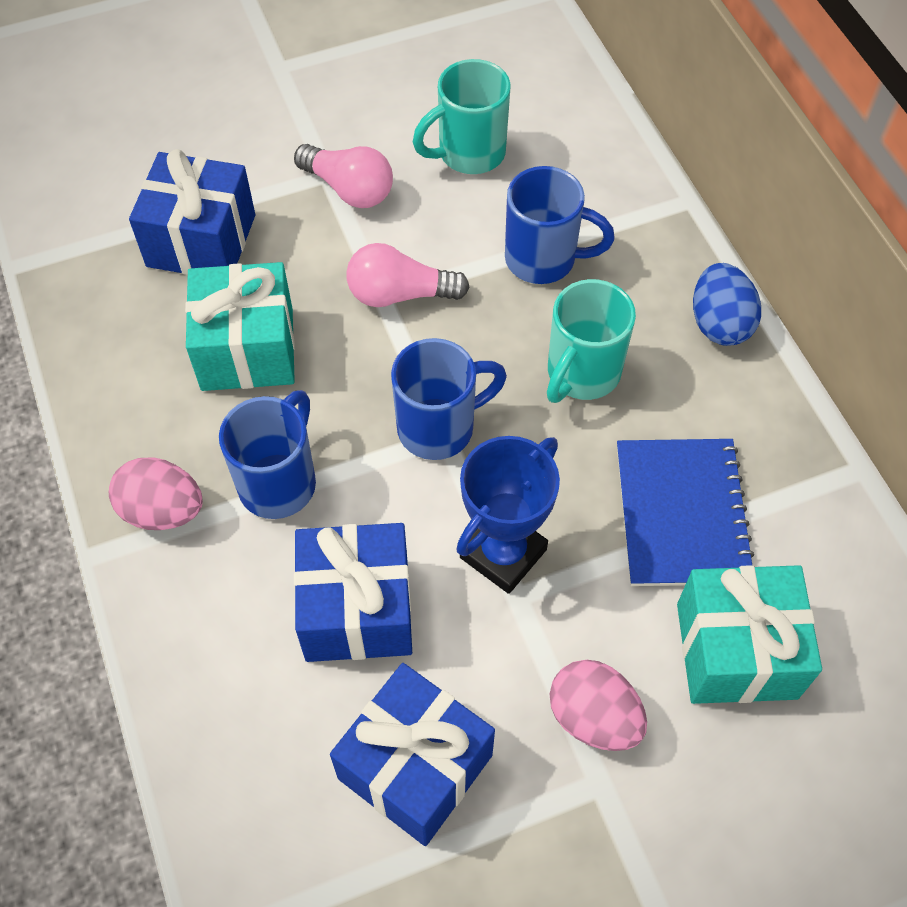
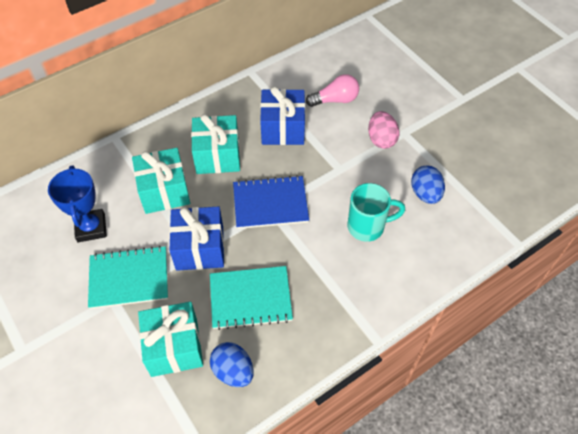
blue egg: [693,263,761,346] = 1 -> [210,342,254,387] [411,166,445,204] = 2
blue gift: [129,149,255,275] [294,523,412,662] [330,663,495,846] = 3 -> [169,206,224,271] [260,86,305,145] = 2
blue mug: [219,390,316,519] [391,338,507,460] [505,166,615,284] = 3 -> none = 0
pink egg: [109,458,203,530] [550,660,647,751] = 2 -> [368,111,400,149] = 1
pink light bulb: [294,144,393,208] [347,243,470,307] = 2 -> [306,74,359,107] = 1
turquoise gift: [185,262,295,391] [677,565,822,704] = 2 -> [132,148,190,214] [138,302,203,377] [191,114,240,174] = 3
turquoise mug: [413,59,511,174] [547,279,636,403] = 2 -> [347,183,405,242] = 1
turquoise notebook: none = 0 -> [88,246,168,309] [210,266,293,330] = 2

